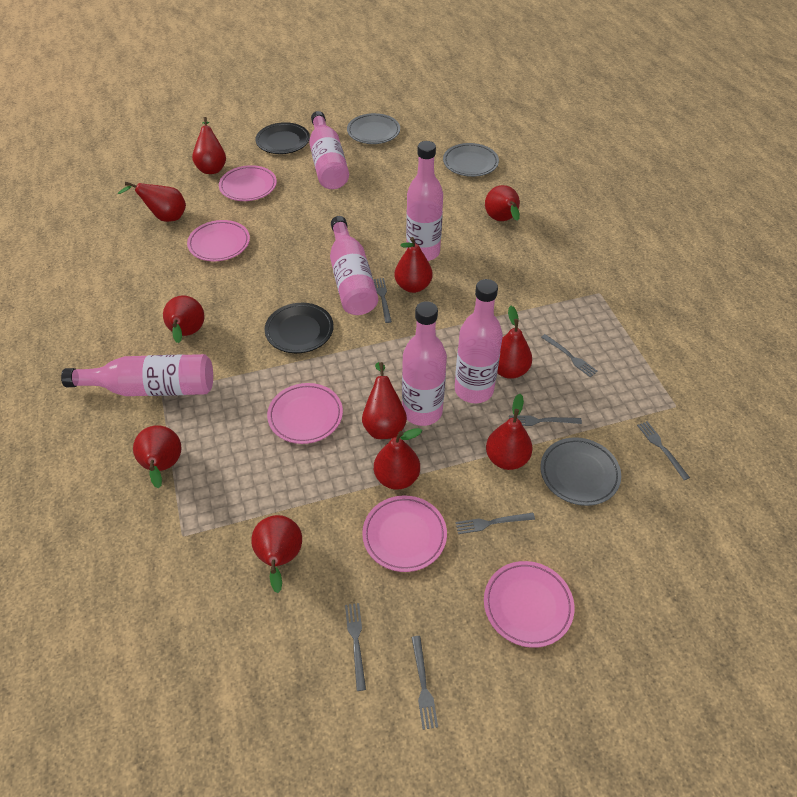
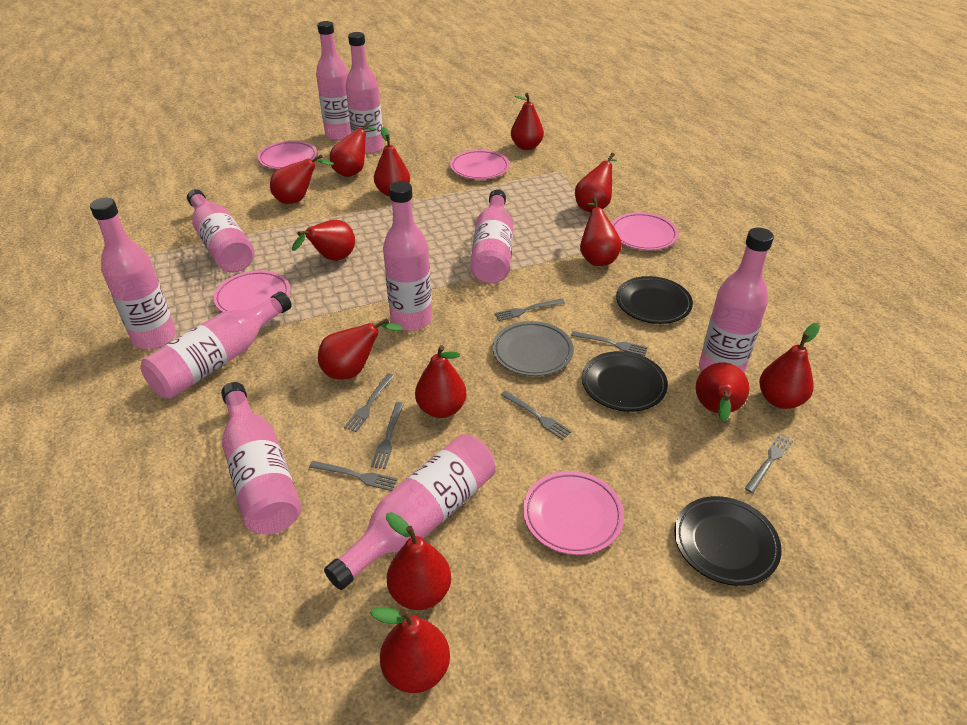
black plate: [255,122,310,154] [265,303,334,353] = 2 -> [582,351,668,412] [616,276,693,324] [674,496,782,586] = 3
grey plate: [347,113,400,144] [443,143,499,177] [540,437,621,506] = 3 -> [492,321,574,376] = 1
pink bottle: [61,354,213,396] [309,111,349,189] [330,216,378,315] [402,301,447,426] [406,141,443,261] [455,279,503,403] = 6 -> [90,198,176,349] [140,291,292,399] [187,189,254,273] [221,382,301,535] [316,21,351,141] [324,434,495,590] [346,32,384,154] [383,181,432,331] [470,189,513,284] [699,228,774,374] = 10
red pear: [118,182,186,222] [133,425,182,488] [163,295,204,343] [192,117,226,174] [251,515,302,593] [362,362,407,439] [374,428,422,490] [394,237,432,293] [485,185,520,221] [486,394,533,470] [497,306,532,379] = 11 -> [270,155,334,204] [292,220,355,261] [318,318,403,379] [330,121,375,177] [370,607,450,693] [374,127,410,196] [386,512,451,610] [415,345,467,418] [511,93,544,150] [575,153,617,212] [580,197,622,266] [696,363,749,422] [759,323,820,409] = 13

